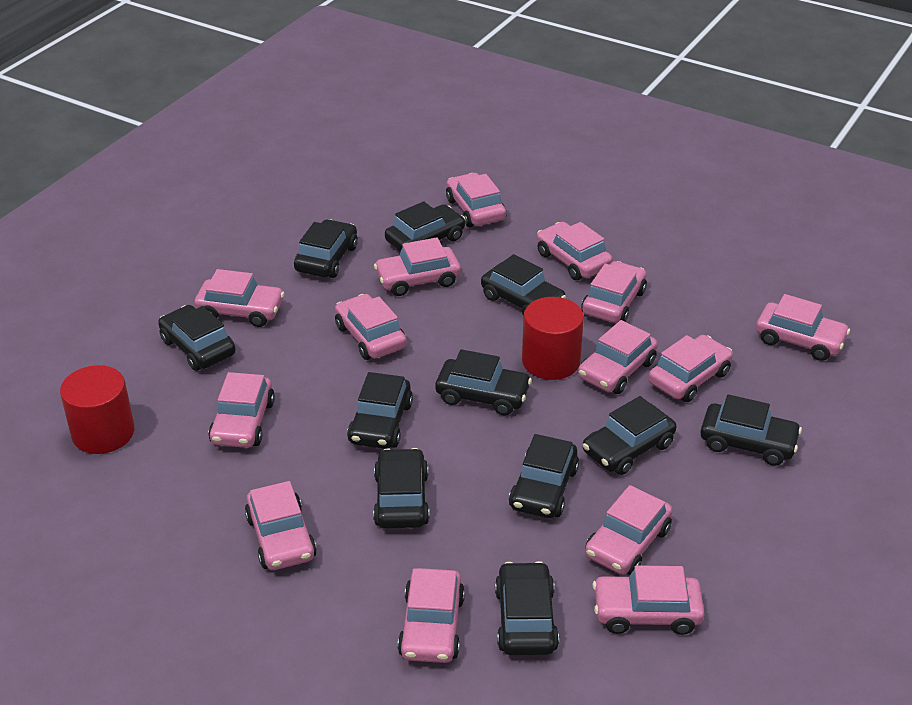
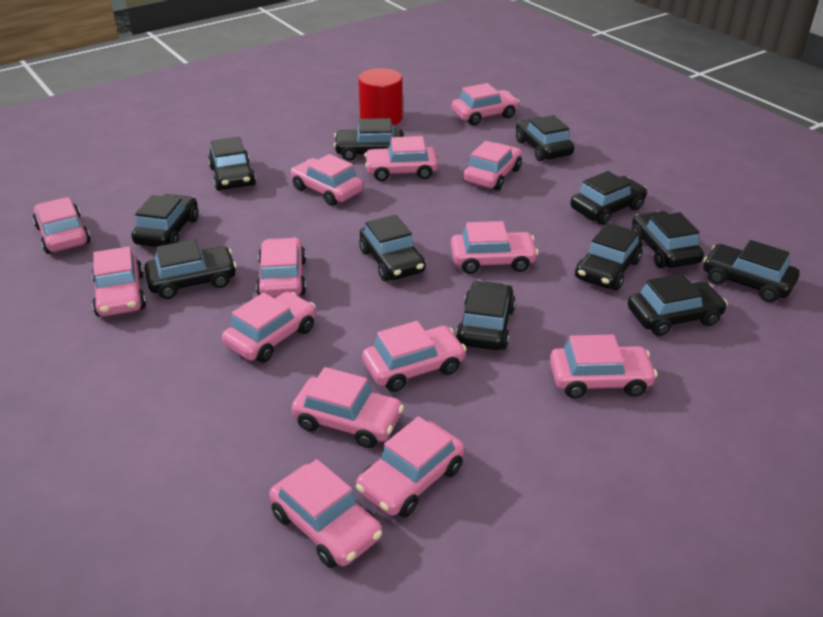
black car: [158,305,236,371] [294,219,358,278] [347,372,413,449] [373,448,430,528] [385,201,466,252] [435,349,532,415] [481,254,566,316] [495,561,559,655] [509,434,579,518] [583,396,677,475] [700,394,802,466] = 11 -> [132,194,199,247] [144,239,237,299] [208,137,256,191] [334,118,404,161] [359,215,426,281] [456,281,516,350] [516,115,574,161] [570,171,647,225] [575,222,642,291] [628,273,727,336] [631,211,704,268] [703,240,799,302] = 12
red cylinder: [60,365,135,454] [522,297,584,380] = 2 -> [358,68,403,126] = 1

